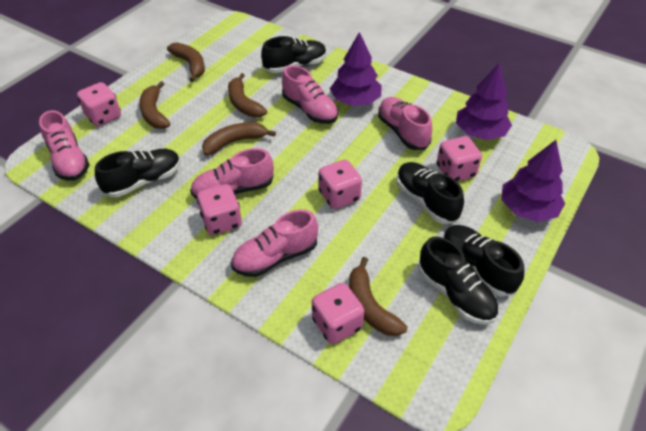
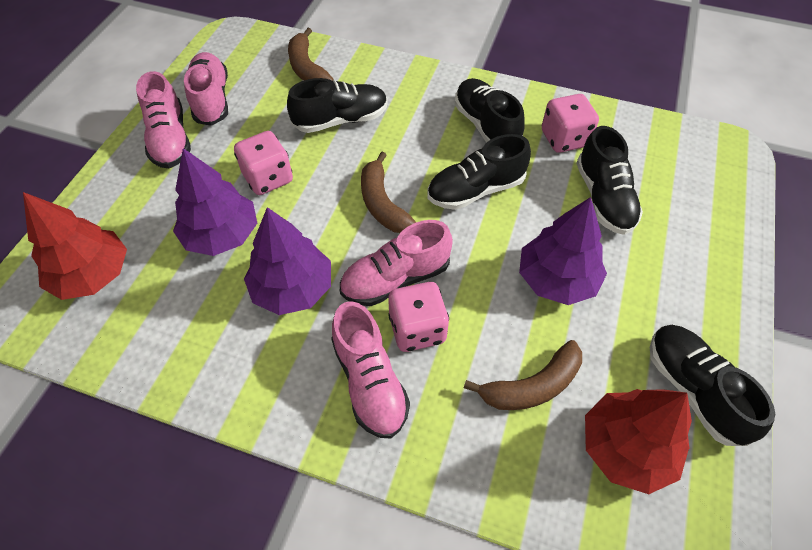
brown banana: [139,81,170,129] [167,43,205,82] [202,122,276,155] [228,73,267,117] [349,257,408,336] = 5 -> [288,28,334,81] [361,152,416,233] [464,340,582,410] = 3
pink dice: [77,82,121,127] [197,184,242,235] [312,283,364,344] [319,159,362,209] [437,136,482,182] = 5 -> [234,131,293,195] [388,282,449,352] [542,94,599,153] = 3
pink shoe: [39,110,89,181] [190,148,274,199] [231,209,318,277] [282,65,338,124] [378,97,432,150] = 5 -> [136,71,191,169] [184,52,228,126] [331,301,410,438] [340,220,453,306] = 4
red tree: none = 0 -> [23,192,127,300] [585,389,692,494] = 2

